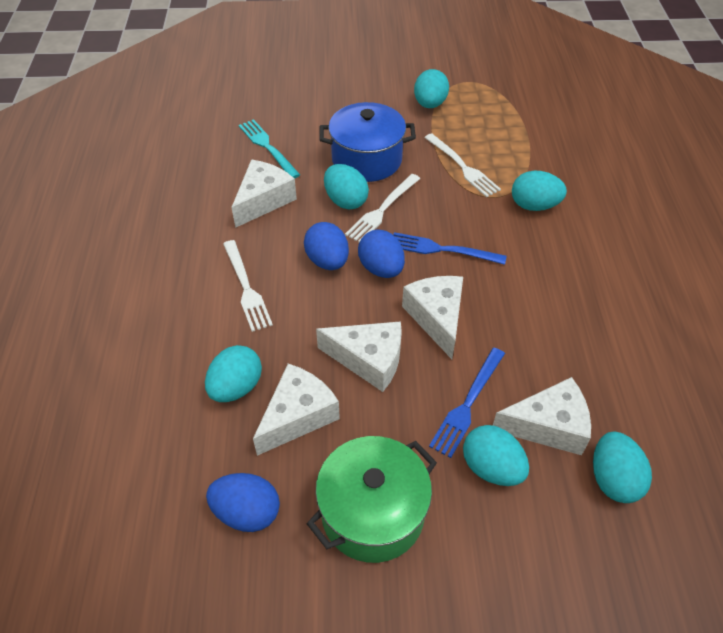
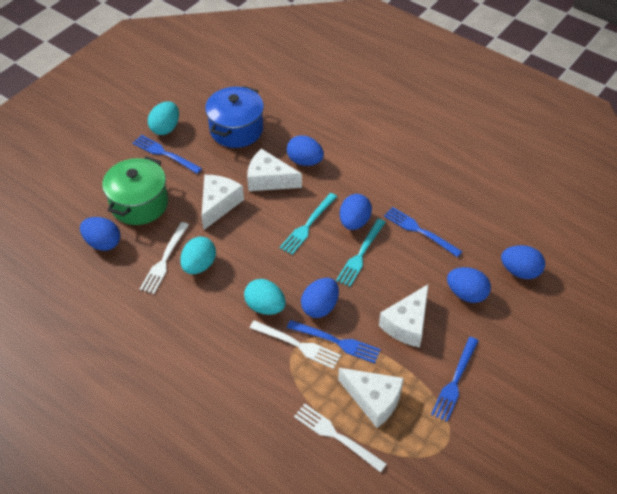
blue egg: [206,473,280,532] [304,222,349,270] [358,230,405,278] = 3 -> [80,217,121,251] [287,135,324,166] [301,278,339,318] [340,194,372,230] [447,267,491,303] [501,245,545,279] = 6
blue fork: [393,232,507,265] [429,348,505,458] = 2 -> [133,135,202,174] [287,320,381,363] [384,207,463,257] [431,337,479,422] = 4
turquoise egg: [205,345,262,402] [324,164,369,210] [414,69,449,108] [463,425,529,486] [512,171,567,211] [593,432,652,503] = 6 -> [148,101,179,135] [180,237,216,274] [244,279,286,315] = 3
turquoise fork: [239,119,300,179] = 1 -> [280,193,337,255] [336,219,386,287] = 2
white cheese: [231,160,297,228] [253,363,340,456] [316,321,402,392] [402,276,463,359] [493,377,591,455] = 5 -> [201,175,244,230] [247,149,302,191] [338,368,404,428] [379,284,429,348] = 4

